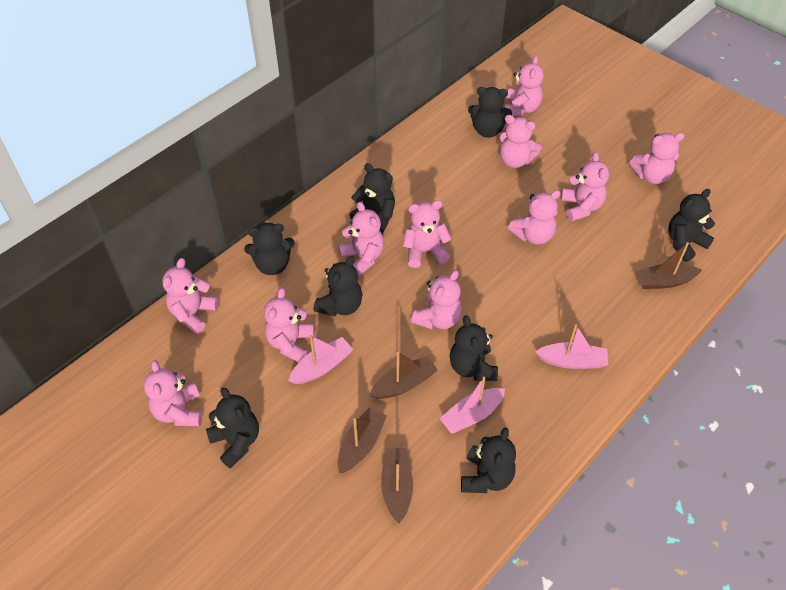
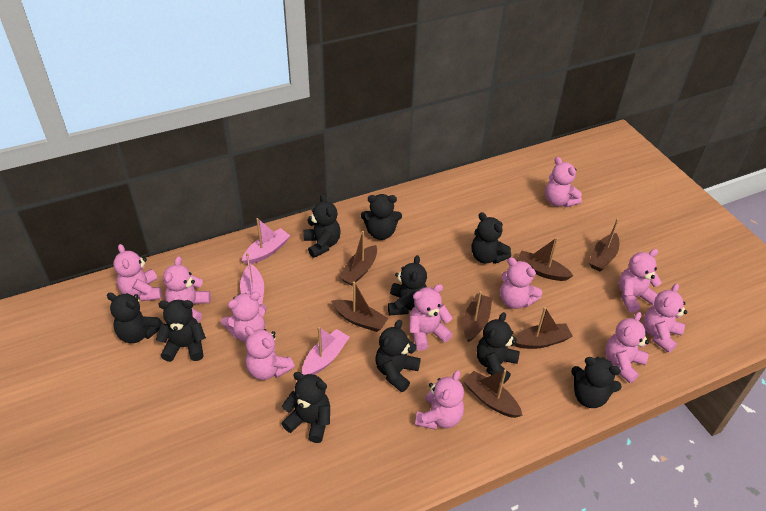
black teddy bear: [206,388,259,468] [244,223,295,275] [314,256,362,317] [349,163,395,234] [450,315,498,381] [461,428,516,493] [468,87,512,138] [668,189,715,261] = 8 -> [107,293,163,343] [156,300,206,362] [282,372,330,443] [303,194,341,258] [361,194,402,240] [375,320,421,392] [388,255,427,315] [471,212,511,264] [477,312,520,384] [571,356,622,408] = 10
brown boat: [337,407,387,473] [370,352,438,399] [381,448,413,523] [635,242,702,289] = 4 -> [331,282,388,332] [339,231,377,285] [463,291,492,342] [463,370,523,418] [514,307,573,349] [517,237,573,281] [589,218,619,271] = 7

